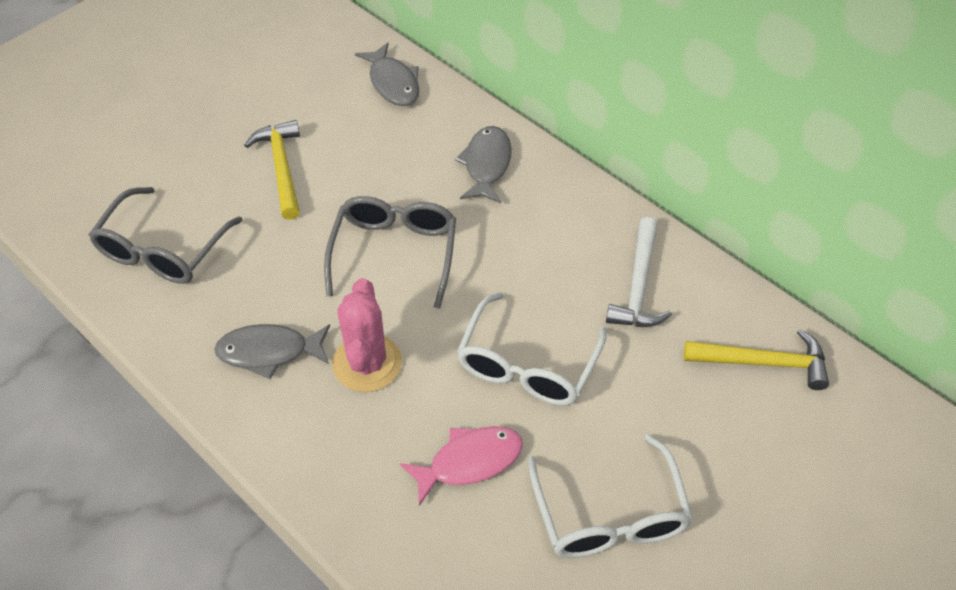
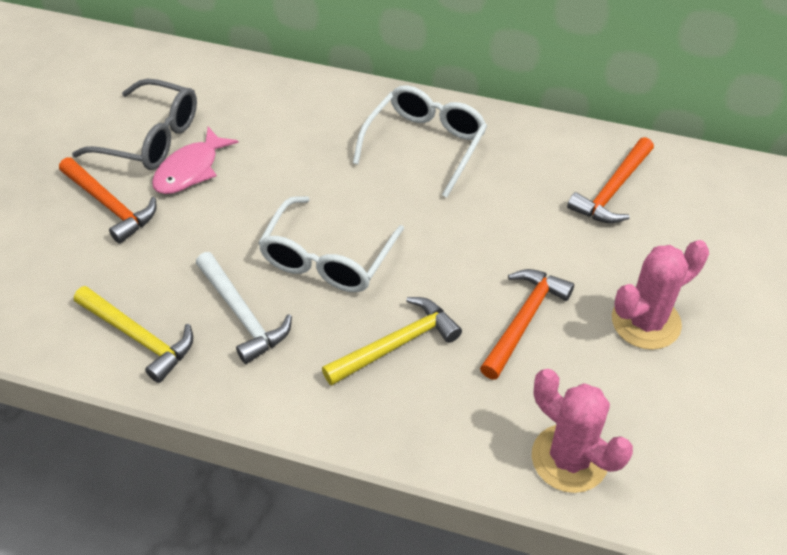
grey fish: [214,324,330,379] [355,43,419,106] [455,126,512,203] = 3 -> none = 0
grey glasses: [89,187,242,284] [324,196,456,309] = 2 -> [72,79,197,170] = 1
orange hammer: none = 0 -> [59,157,156,244] [480,269,574,380] [567,137,654,223] = 3
pink cactus: [332,278,402,392] = 1 -> [532,369,633,493] [612,240,709,350] = 2

